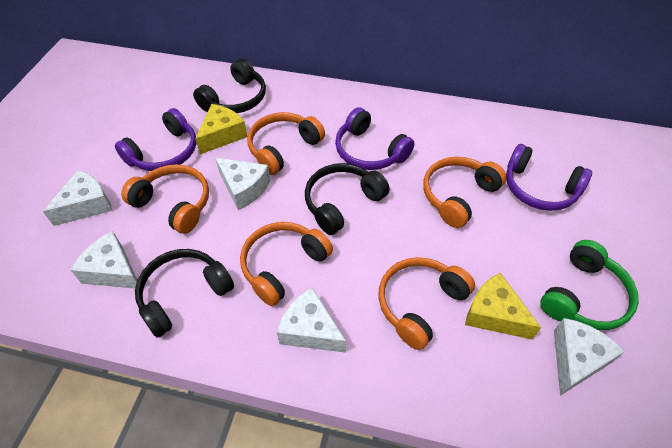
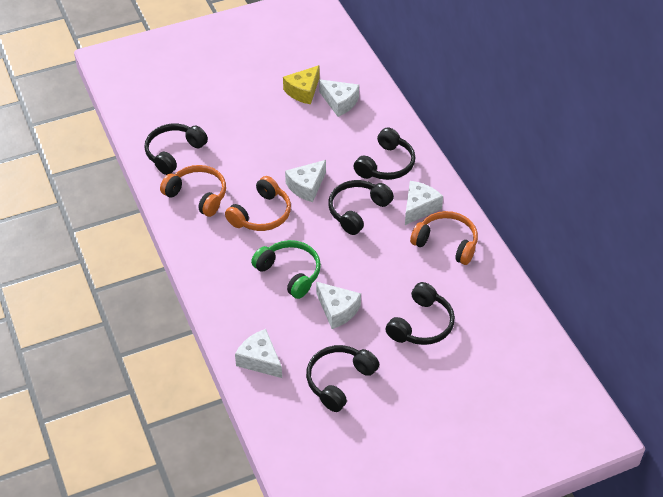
black headphones: [135,249,234,338] [193,58,266,113] [305,163,390,235] = 3 -> [144,124,208,175] [306,345,379,412] [328,180,394,235] [353,127,415,180] [386,282,455,345] = 5
orange headphones: [121,164,209,234] [240,222,333,306] [247,112,325,175] [378,257,475,350] [423,157,506,228] = 5 -> [160,165,226,217] [225,176,291,231] [410,211,478,265] = 3
purple headphones: [115,108,196,171] [335,107,414,170] [506,144,592,211] = 3 -> none = 0
yellow cheese: [195,104,247,154] [465,273,541,340] = 2 -> [283,65,320,104] = 1

